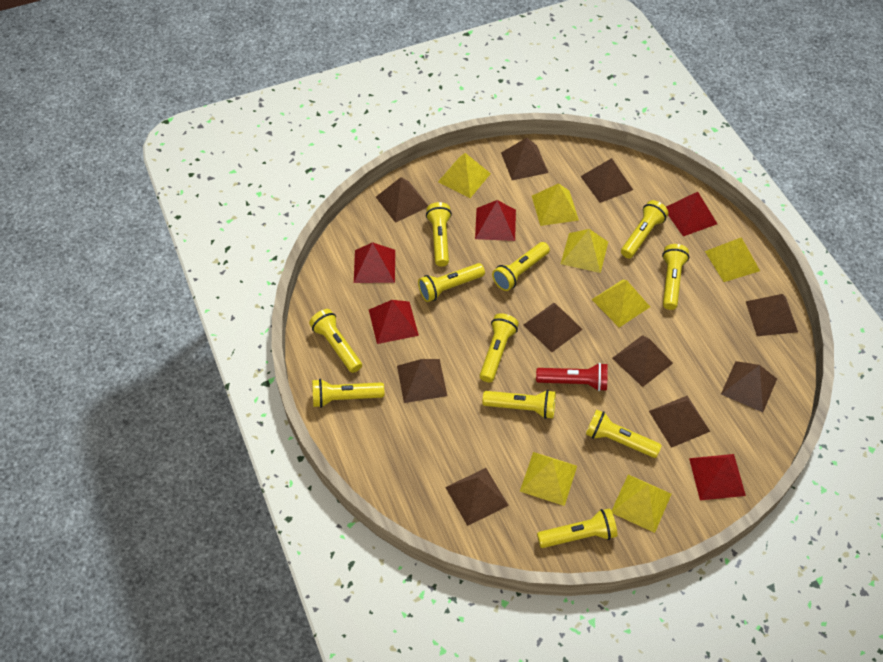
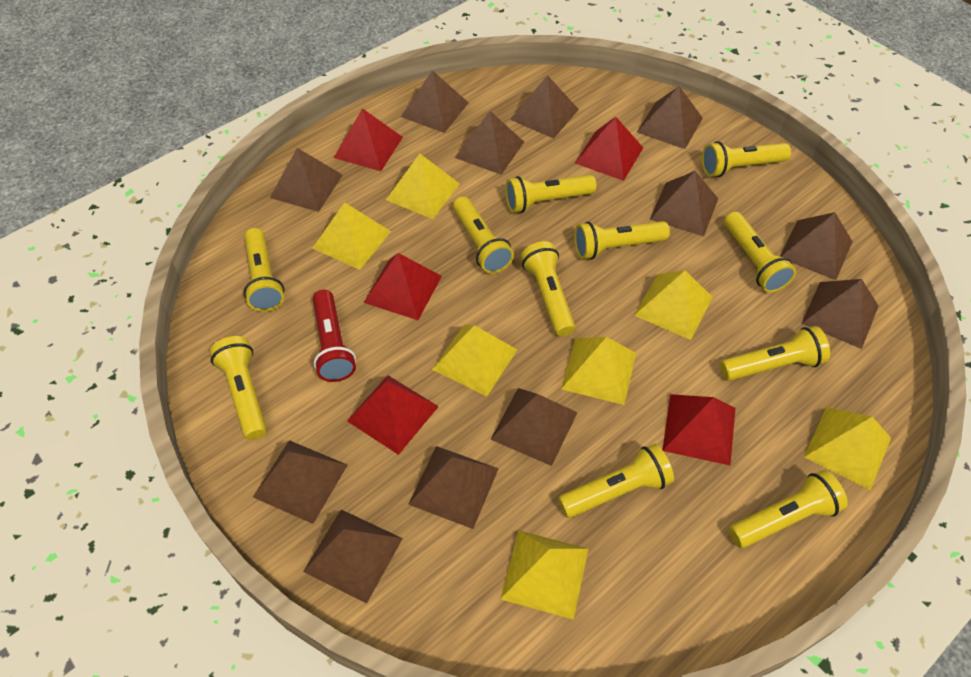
brown pyramid: [376,177,428,223] [397,359,447,403] [445,468,509,526] [501,138,548,180] [523,303,583,352] [581,158,633,203] [612,335,673,387] [649,396,711,448] [721,361,777,412] [745,294,798,336] = 10 -> [253,440,347,524] [270,148,343,212] [303,510,403,603] [401,70,469,133] [408,446,499,529] [455,111,524,175] [490,388,578,466] [510,75,579,139] [637,86,703,149] [650,171,718,236] [780,212,853,280] [801,279,879,349] = 12

